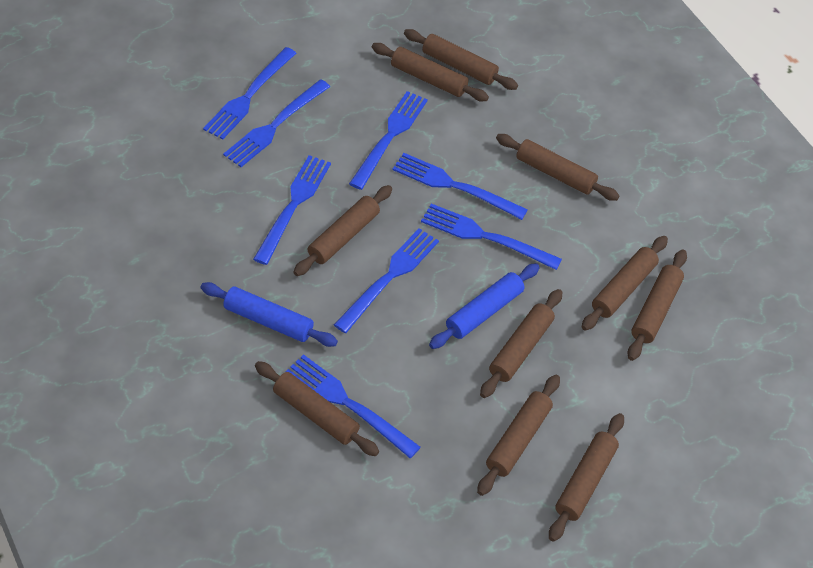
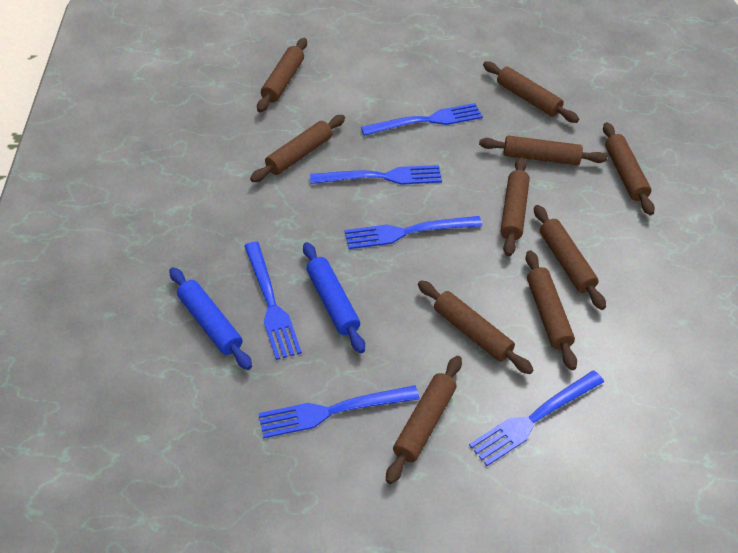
blue fork: [203,47,296,140] [223,79,330,167] [253,155,331,265] [285,354,421,458] [334,228,439,333] [349,91,428,190] [393,153,528,220] [421,203,562,270] = 8 -> [244,242,302,360] [258,385,420,438] [310,165,442,185] [344,216,482,249] [361,103,483,136] [469,370,604,466] = 6

